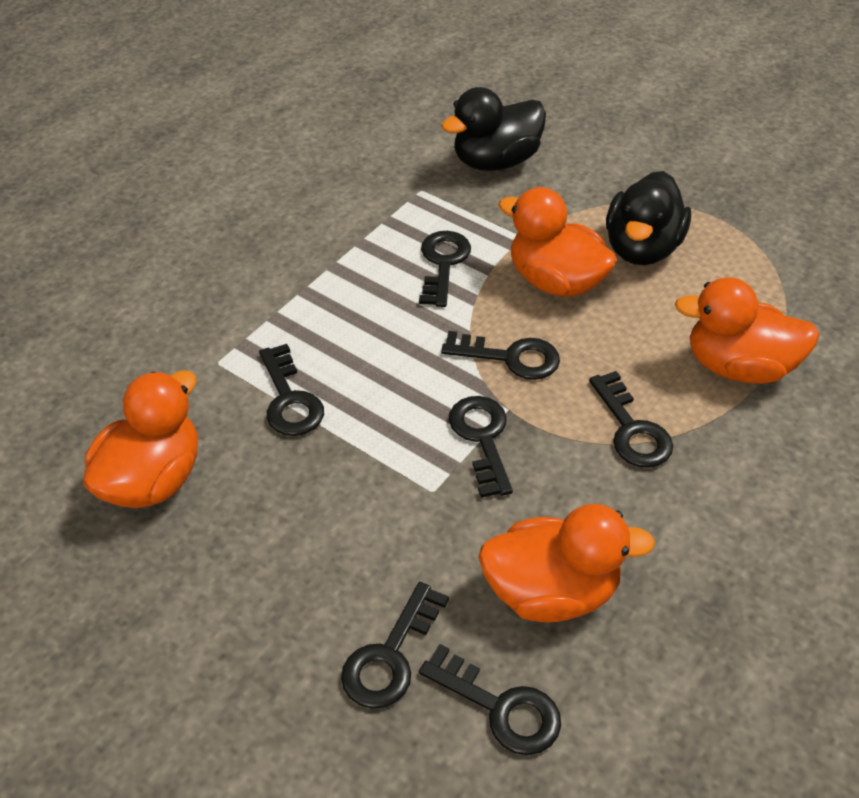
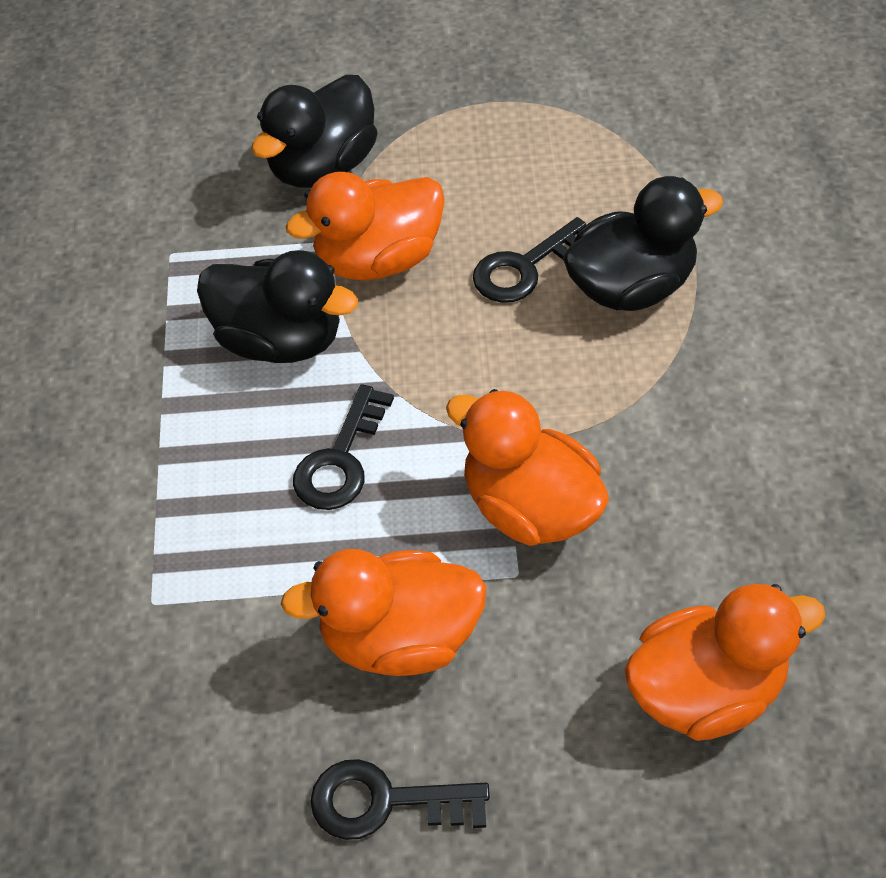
black duck: [441,87,546,171] [606,171,691,265] = 2 -> [197,250,358,363] [251,75,378,188] [563,176,723,311] = 3
black key: [259,344,324,436] [341,582,449,709] [419,231,471,307] [419,644,561,755] [441,331,560,380] [449,396,513,498] [589,371,673,468] = 7 -> [293,384,394,510] [310,759,490,840] [473,217,586,303] = 3

